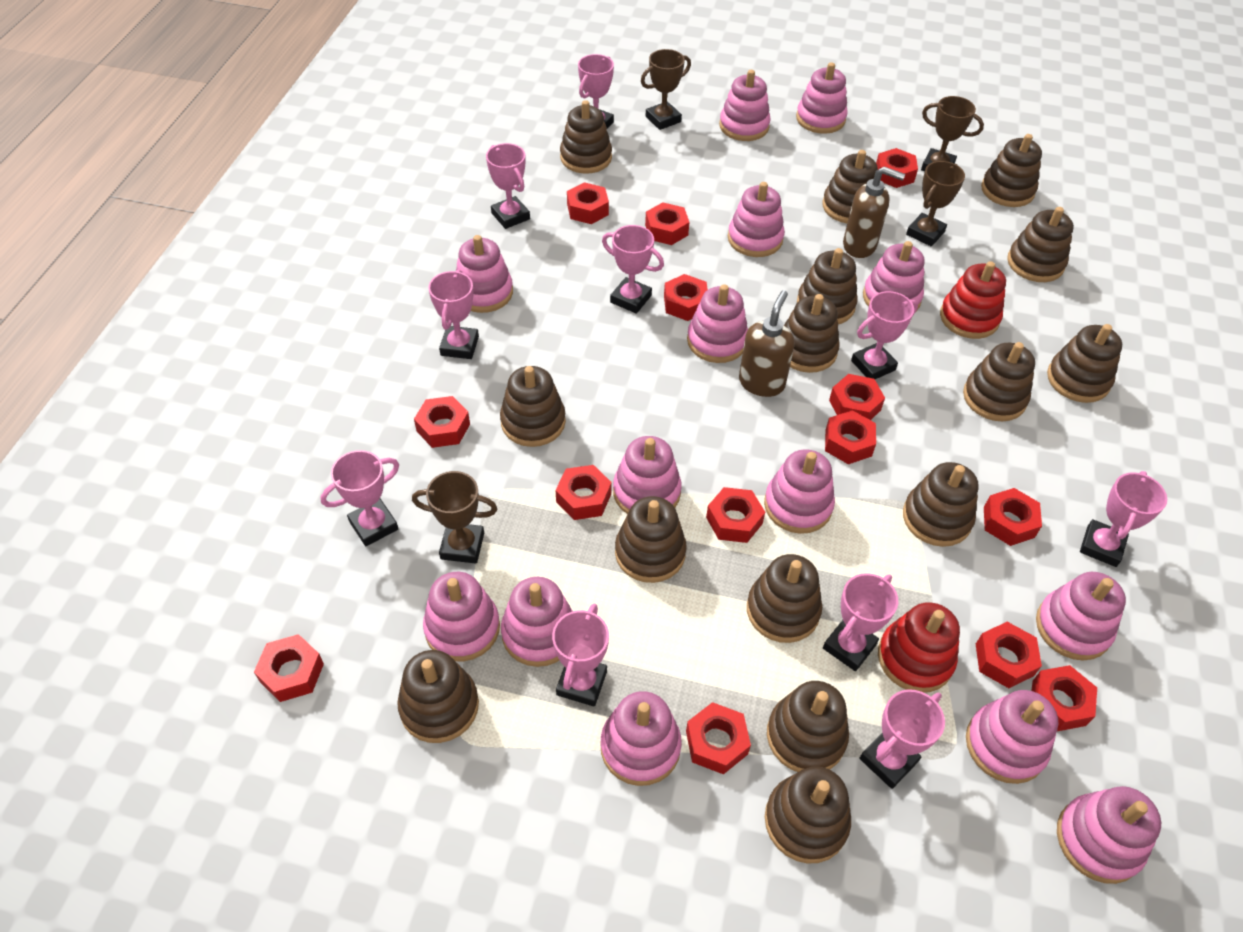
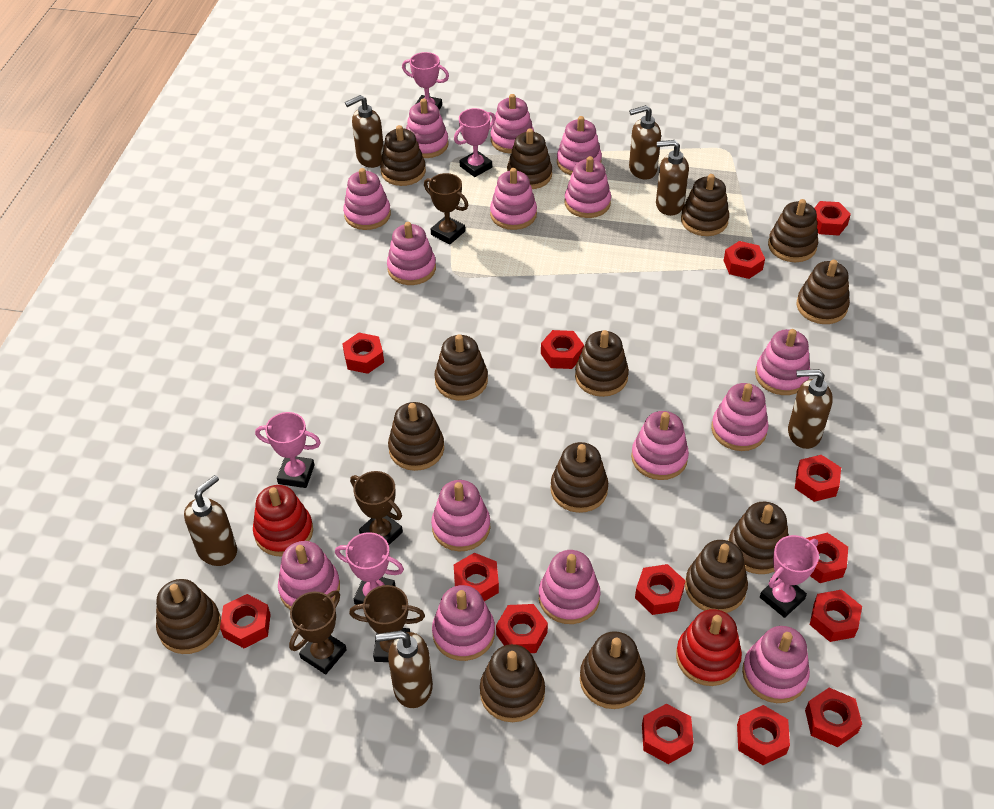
brown soap dispenser: [739,290,795,397] [843,166,905,258] = 2 -> [184,475,237,566] [345,95,384,168] [376,630,433,708] [629,105,661,180] [656,140,689,216] [788,369,833,449] = 6
brown stacking toy: [397,650,479,743] [500,366,566,447] [560,100,612,174] [615,496,687,583] [747,554,822,643] [765,766,851,864] [767,681,849,772] [784,294,840,373] [797,248,858,324] [822,150,878,223] [903,462,979,547] [963,342,1035,421] [981,134,1042,207] [1007,207,1074,282] [1047,324,1122,403] = 15 -> [156,579,221,654] [380,125,426,186] [388,402,444,471] [435,334,488,401] [480,644,545,722] [507,129,552,189] [550,442,608,513] [575,330,629,397] [580,631,645,709] [681,174,729,236] [685,540,748,613] [728,502,789,574] [768,199,818,262] [796,259,850,324] = 14
pink stacking toy: [423,572,500,662] [456,235,513,313] [501,577,573,667] [600,691,682,786] [613,436,682,514] [687,284,748,363] [719,70,771,141] [728,182,785,257] [764,449,835,534] [796,62,848,134] [863,241,925,310] [966,690,1058,784] [1036,572,1126,661] [1057,786,1161,884] = 14 -> [278,541,340,610] [343,168,391,230] [387,222,436,285] [406,98,449,158] [431,480,490,551] [432,585,495,661] [490,94,534,154] [490,168,537,230] [539,550,600,624] [557,116,602,175] [564,156,611,218] [631,411,689,480] [711,383,769,451] [742,626,810,703] [755,329,810,395] = 15
pink trophy: [320,450,399,546] [428,270,479,359] [486,143,530,229] [552,604,609,707] [578,54,614,129] [602,225,664,314] [823,573,898,671] [851,291,918,379] [859,689,945,789] [1080,471,1167,567] = 10 -> [255,412,321,488] [335,532,404,605] [402,52,449,110] [454,108,495,177] [760,535,819,618] = 5

